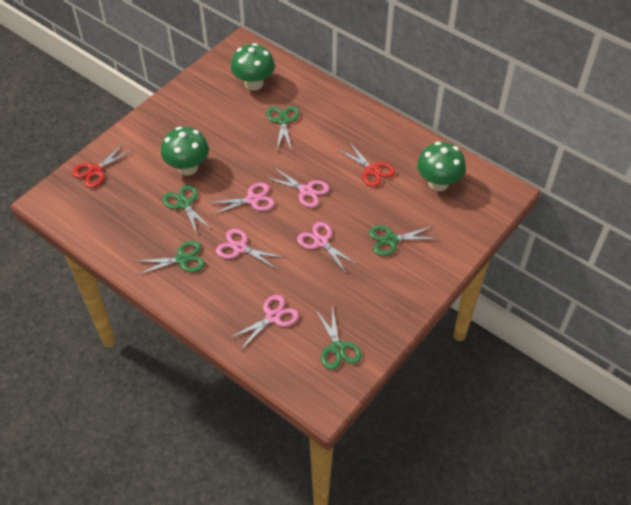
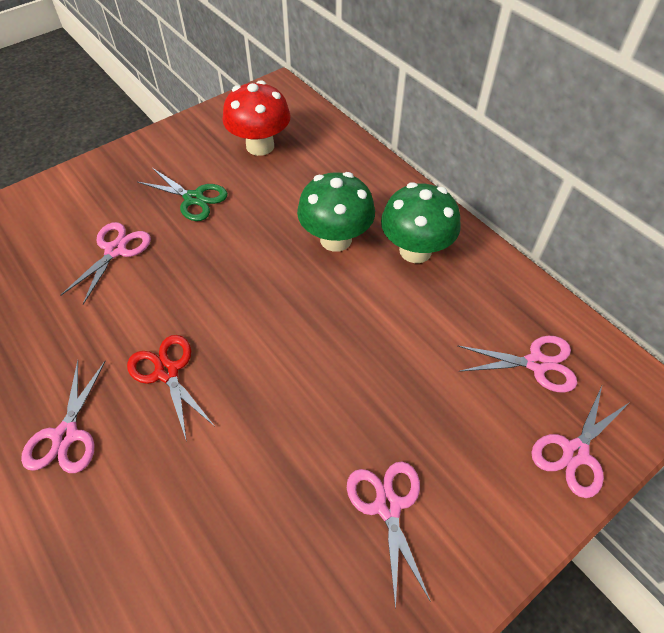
green mushroom: [161,127,209,176] [231,43,275,90] [417,142,466,191] = 3 -> [297,172,375,252] [381,182,461,263] = 2
green scissors: [135,241,205,275] [162,185,212,235] [266,107,300,151] [316,305,362,370] [369,226,438,256] = 5 -> [138,168,228,221] = 1
red mushroom: none = 0 -> [223,80,291,156] = 1
red scissors: [72,143,134,188] [339,142,395,187] = 2 -> [127,335,214,442] = 1

